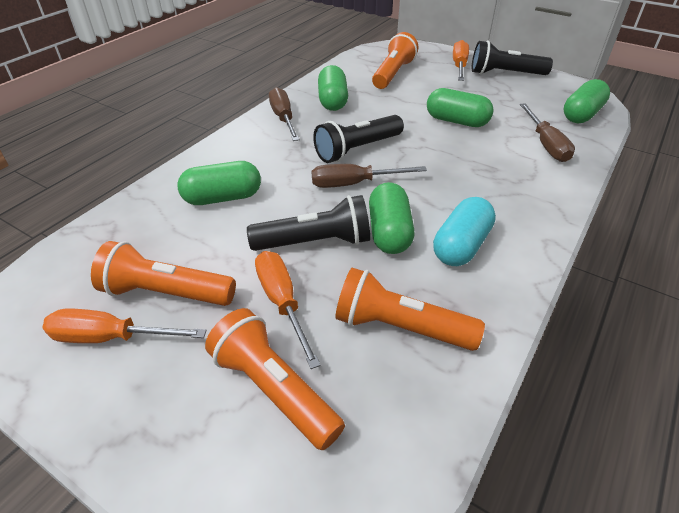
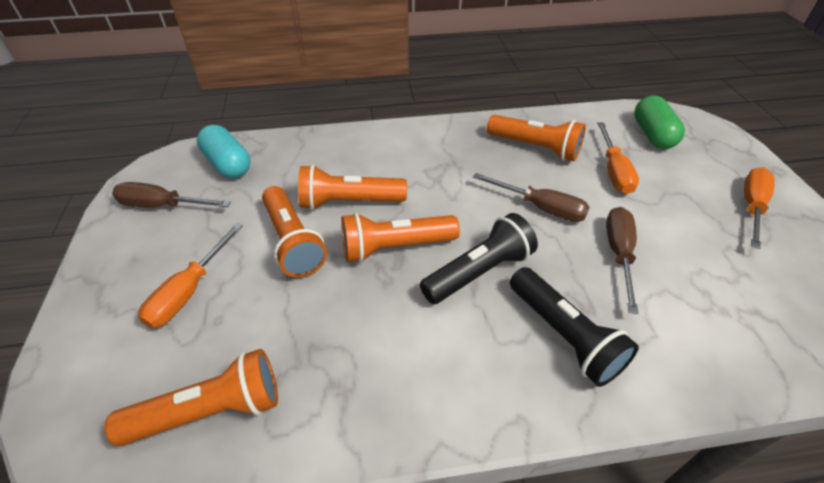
black flashlight: [247,195,370,251] [313,115,404,163] [472,40,553,75] = 3 -> [420,213,538,304] [510,267,639,387] = 2
green capsule: [177,161,261,205] [318,65,348,111] [369,182,414,254] [427,88,494,127] [564,79,610,123] = 5 -> [634,95,685,149] = 1
orange flashlight: [91,241,236,306] [205,308,345,450] [335,268,485,351] [372,32,418,89] = 4 -> [105,349,278,446] [262,186,327,277] [298,164,407,210] [341,213,460,263] [487,115,586,161] = 5

